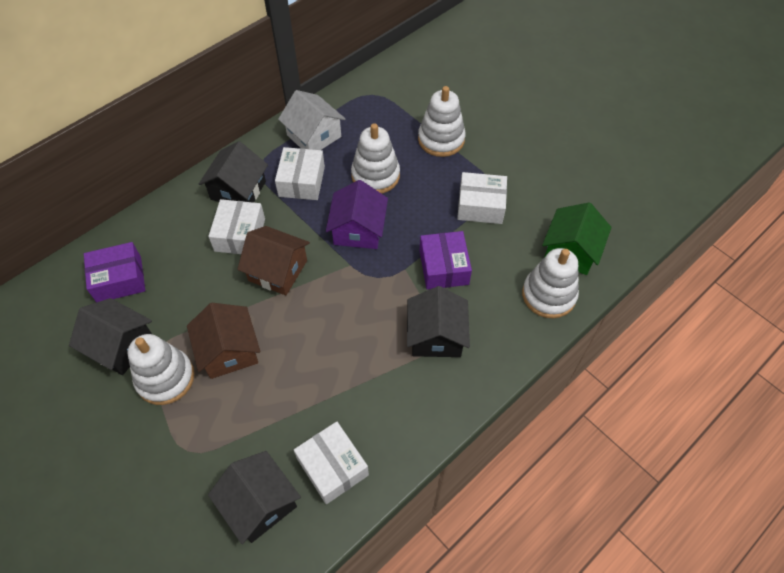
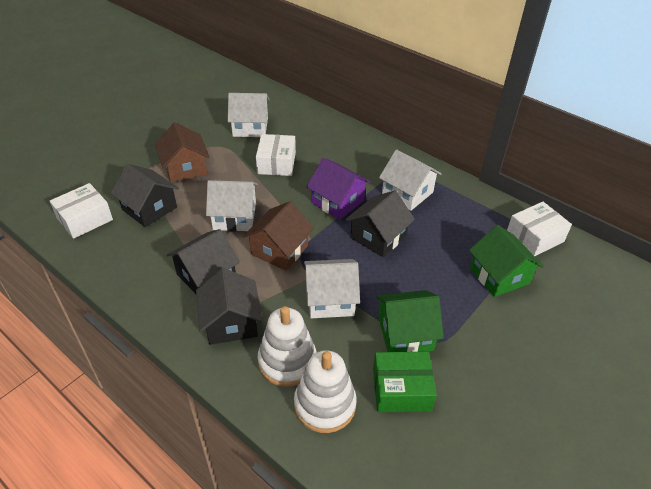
green box: none = 0 -> [373,352,437,412] = 1
green house: [542,203,612,275] = 1 -> [376,290,444,352] [469,225,544,297] = 2
purple box: [84,242,145,303] [419,231,472,290] = 2 -> none = 0
white box: [208,199,265,254] [275,147,325,200] [294,421,369,504] [457,172,507,224] = 4 -> [50,183,113,239] [256,134,296,176] [507,202,572,256] = 3
white house: [278,90,345,150] = 1 -> [206,180,258,232] [228,93,270,137] [304,259,360,318] [379,149,441,211] = 4
white stacking toy: [128,334,194,405] [351,123,400,194] [418,86,466,157] [522,248,579,318] = 4 -> [258,306,317,387] [294,350,357,433] = 2

